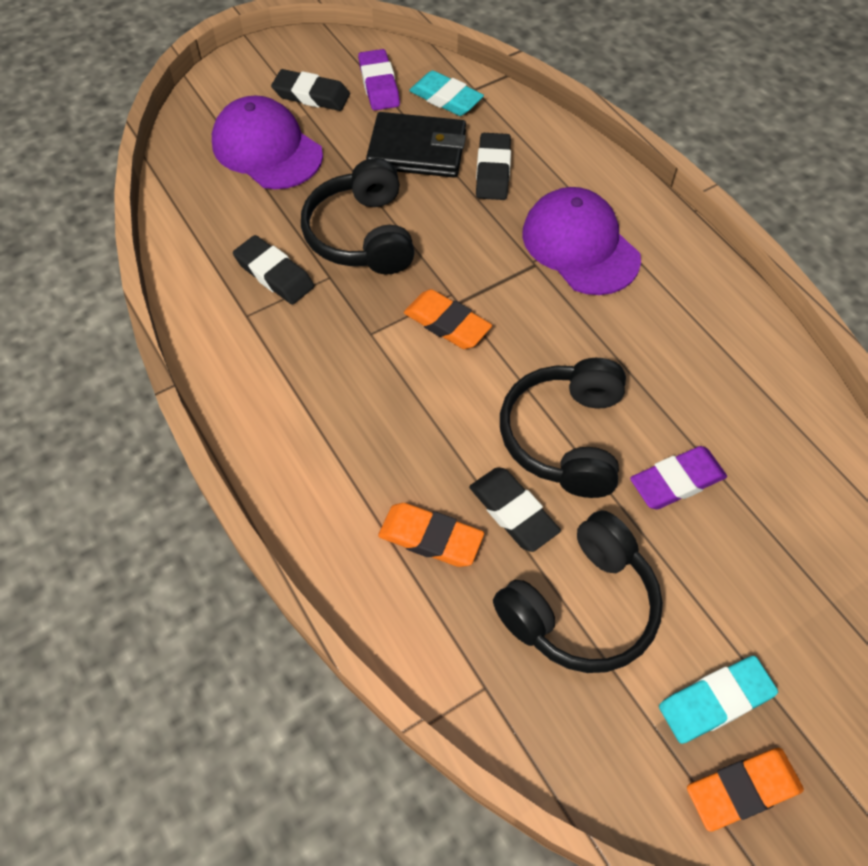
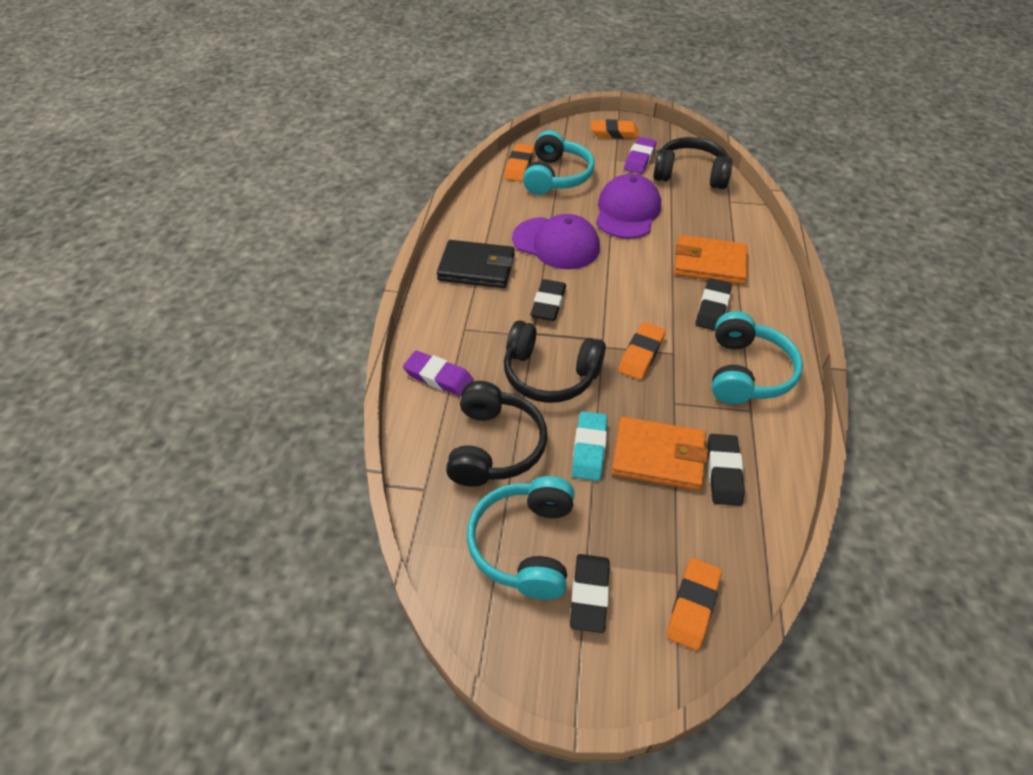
orange eraser: [378,503,484,567] [404,289,492,349] [687,748,804,832] = 3 -> [504,144,534,181] [591,119,639,139] [618,322,666,380] [666,558,722,651] = 4
orange wallet: none = 0 -> [612,417,708,491] [674,235,748,285] = 2
turquoise eraser: [409,70,484,116] [659,656,778,744] = 2 -> [572,411,608,481] = 1
turquoise headphones: none = 0 -> [467,476,575,600] [523,130,595,195] [712,311,803,404] = 3

